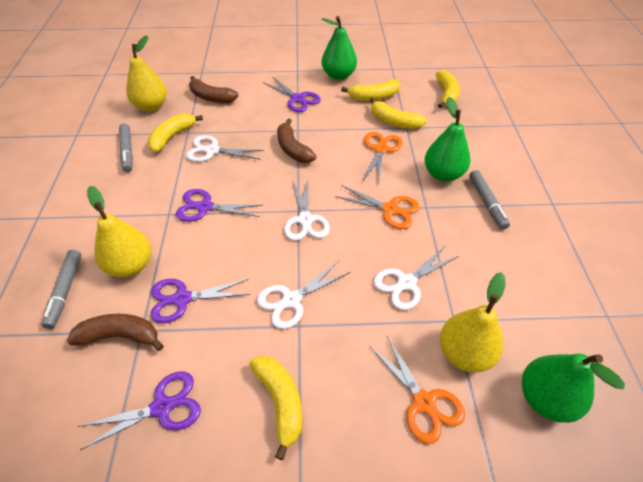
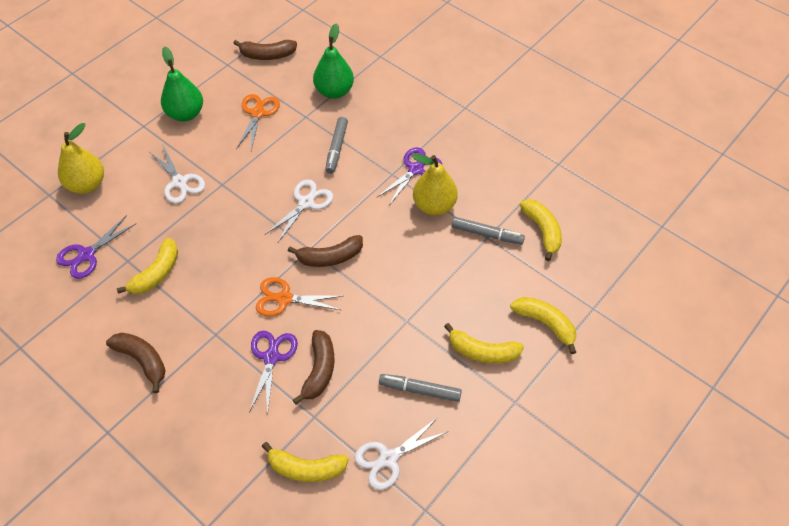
brown banana: [67,314,164,351] [189,76,239,103] [277,118,316,163] = 3 -> [106,333,166,393] [233,40,297,60] [288,235,363,267] [293,330,335,405] = 4
green pear: [322,16,357,80] [425,97,471,182] [522,354,625,423] = 3 -> [161,46,203,122] [313,23,354,99] = 2
orange scissors: [335,185,420,229] [363,132,403,185] [370,336,465,444] = 3 -> [236,94,280,151] [256,277,343,317] = 2
purple scissors: [78,371,201,450] [151,279,250,324] [176,189,263,222] [263,77,321,112] = 4 -> [56,215,137,279] [249,331,298,415] [376,147,442,205] = 3
white scissors: [186,135,264,162] [257,261,350,329] [284,179,330,241] [374,245,459,310] = 4 -> [150,144,205,204] [266,179,333,242] [355,417,449,490] = 3
yellow pear: [87,186,151,277] [126,35,167,112] [440,272,506,373] = 3 -> [58,123,104,194] [412,154,458,215] = 2

